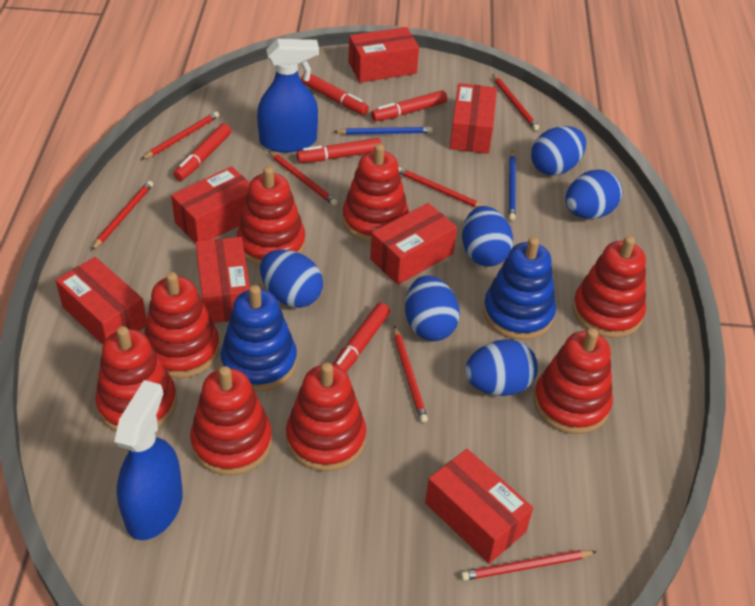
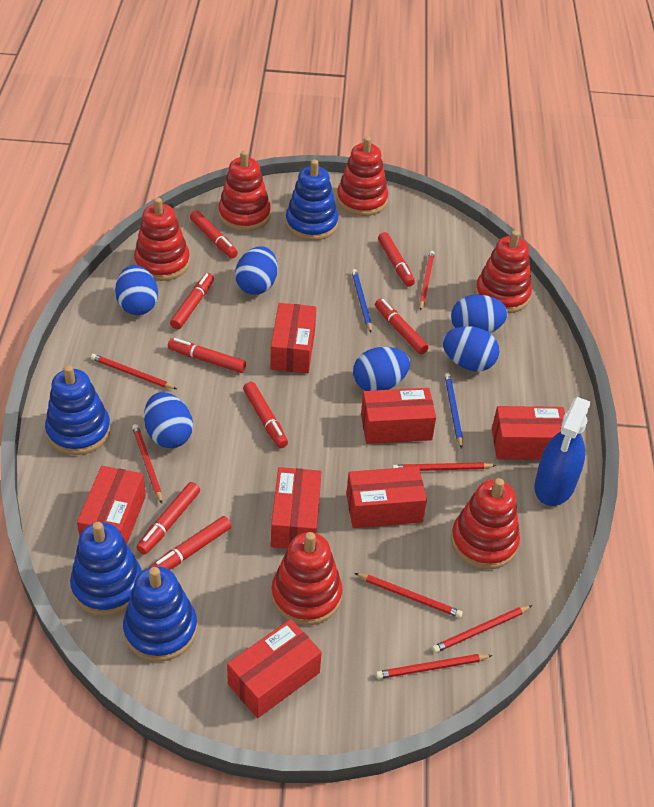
blue spray bottle: [114,380,183,540] [257,39,319,152] = 2 -> [534,397,591,506] = 1
blue stacking toy: [221,285,297,391] [483,237,556,340] = 2 -> [45,365,111,455] [70,522,142,616] [123,566,197,662] [286,160,338,240] = 4
red marker: [173,123,231,181] [297,138,382,163] [301,73,369,115] [333,303,390,372] [371,90,447,122] = 5 -> [136,482,200,555] [150,516,232,570] [168,338,246,373] [170,273,214,329] [190,211,238,258] [243,382,288,448] [375,299,429,354] [378,232,415,287] = 8
red stacking toy: [95,326,177,432] [144,272,220,378] [190,366,272,475] [237,166,306,266] [286,363,366,471] [342,144,409,243] [534,328,613,434] [572,236,646,338] = 8 -> [134,198,190,281] [218,151,271,232] [271,532,343,625] [337,137,388,216] [451,478,520,569] [475,230,532,313] = 6

